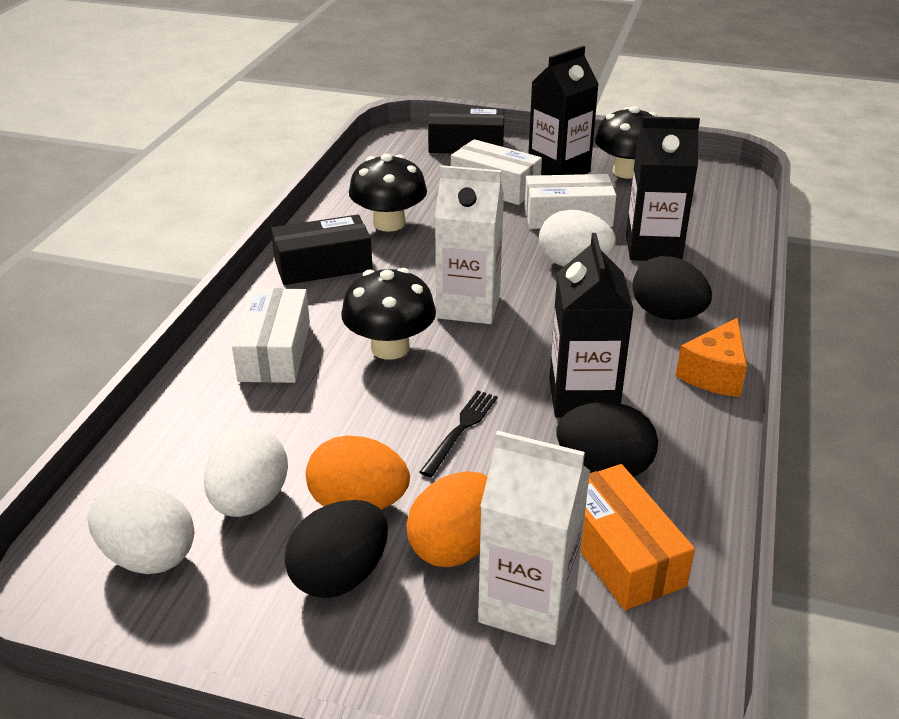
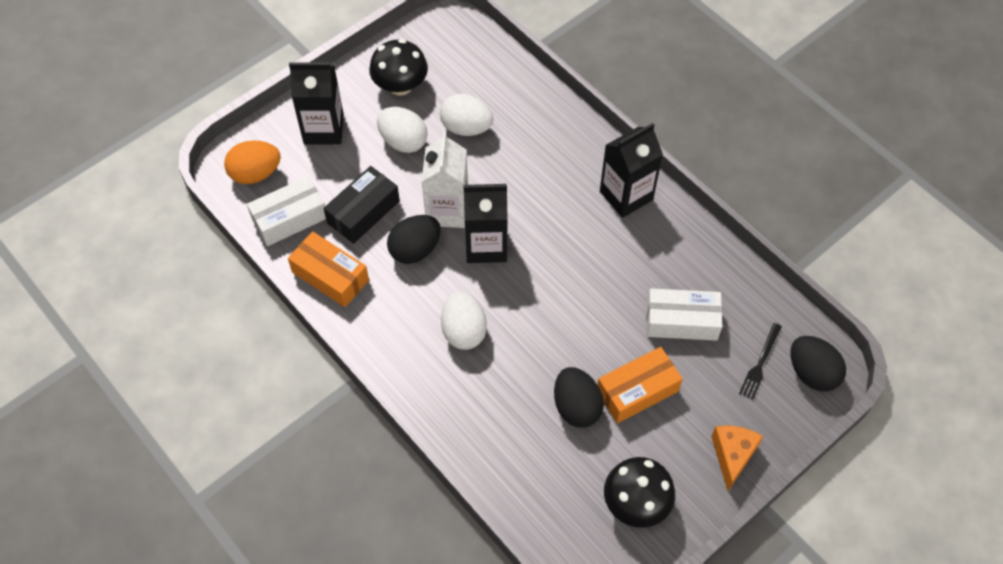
black box: [271,215,373,285] [428,107,504,153] = 2 -> [323,166,400,244] = 1
black mushroom: [341,268,436,360] [349,153,427,232] [595,106,657,179] = 3 -> [369,39,428,96] [604,457,675,528] = 2
orange box: [581,464,695,610] = 1 -> [288,231,369,307] [597,347,683,423] = 2
orange egg: [306,436,410,510] [406,471,488,567] = 2 -> [224,141,281,184] = 1
white box: [232,288,310,383] [451,139,542,205] [524,174,616,229] = 3 -> [247,176,326,246] [646,288,722,341] = 2
white carton: [435,165,504,324] [478,431,590,645] = 2 -> [422,132,468,228] = 1

